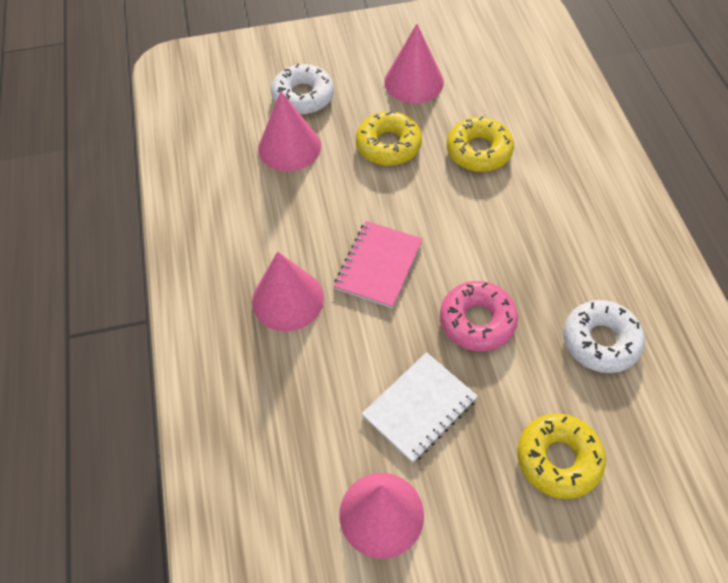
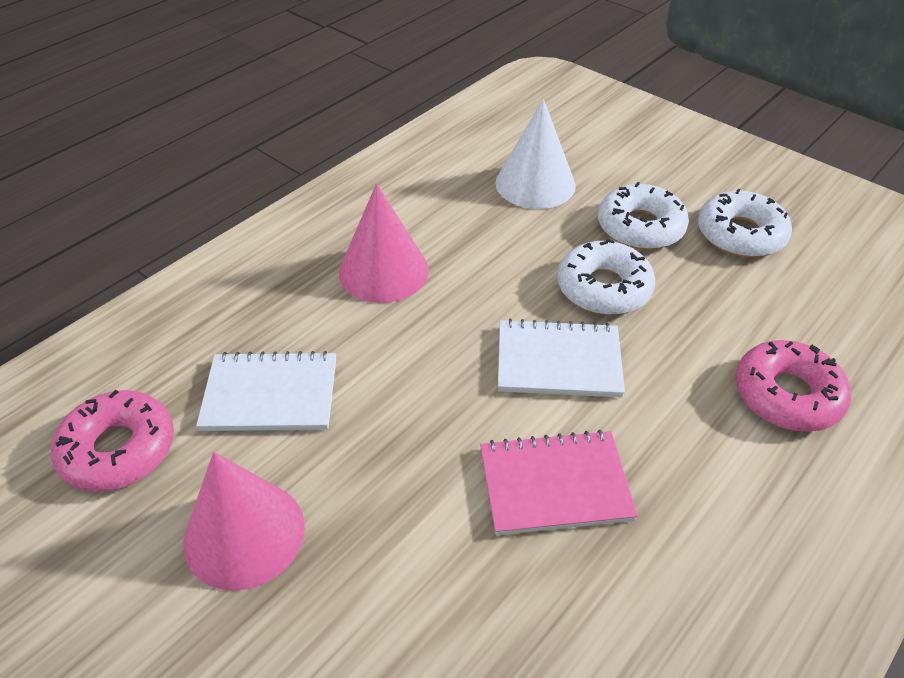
pink cone: [252,252,324,331] [258,92,321,172] [339,473,424,559] [384,24,444,103] = 4 -> [183,452,305,591] [339,184,429,303] = 2
pink donut: [440,281,518,352] = 1 -> [51,390,174,492] [735,340,851,432] = 2
white cone: none = 0 -> [495,99,576,209] = 1
white donut: [271,64,334,115] [563,300,645,373] = 2 -> [557,239,655,315] [598,182,689,250] [698,189,792,258] = 3
white notebook: [362,352,478,463] = 1 -> [196,351,336,431] [498,318,625,398] = 2
yellow donut: [356,110,422,166] [447,116,514,172] [517,413,606,499] = 3 -> none = 0

